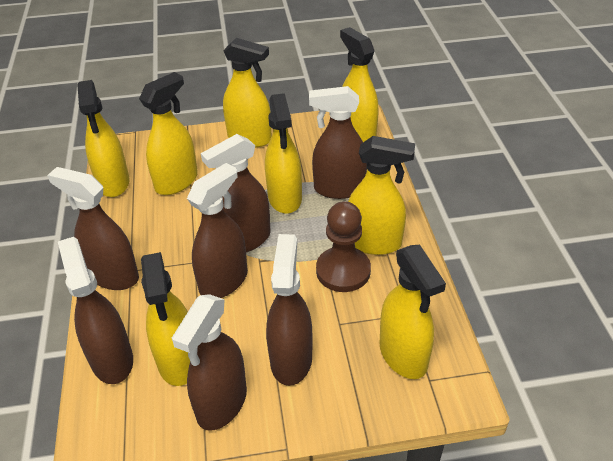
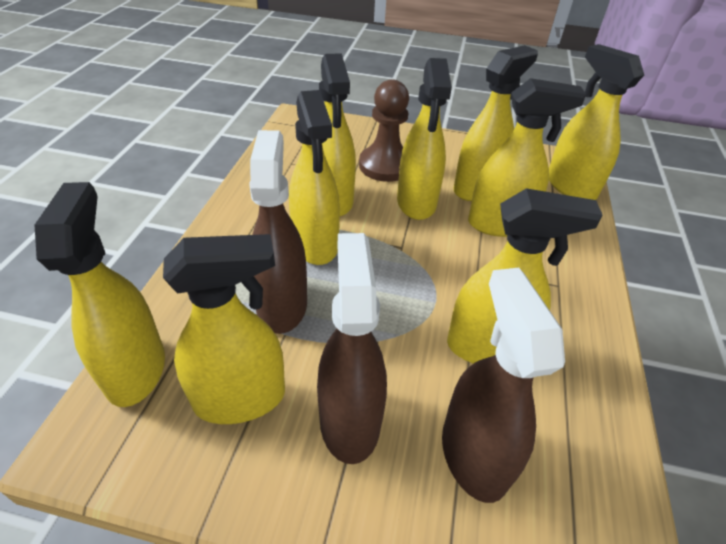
brown spray bottle: [47,167,139,290] [58,237,133,384] [172,294,247,431] [187,163,248,298] [201,134,271,252] [266,234,313,386] [309,86,367,199] = 7 -> [249,130,307,334] [317,233,387,464] [442,268,565,503] = 3
yellow spray bottle: [77,80,129,197] [139,72,198,195] [141,252,190,386] [223,38,272,147] [265,93,302,214] [340,27,379,142] [348,136,415,255] [380,245,446,379] = 8 -> [34,182,165,407] [163,234,285,424] [289,90,340,265] [319,53,356,216] [397,58,452,220] [447,188,603,364] [453,45,538,201] [468,78,586,237] [549,44,644,200] = 9

